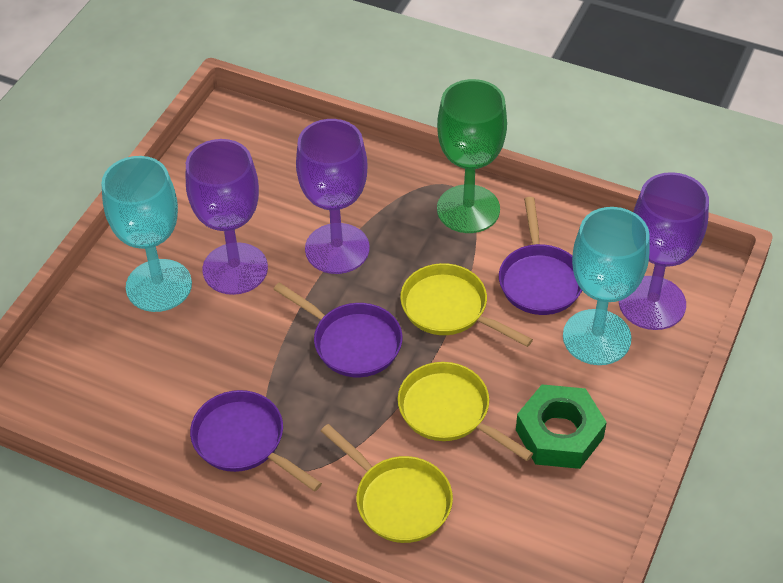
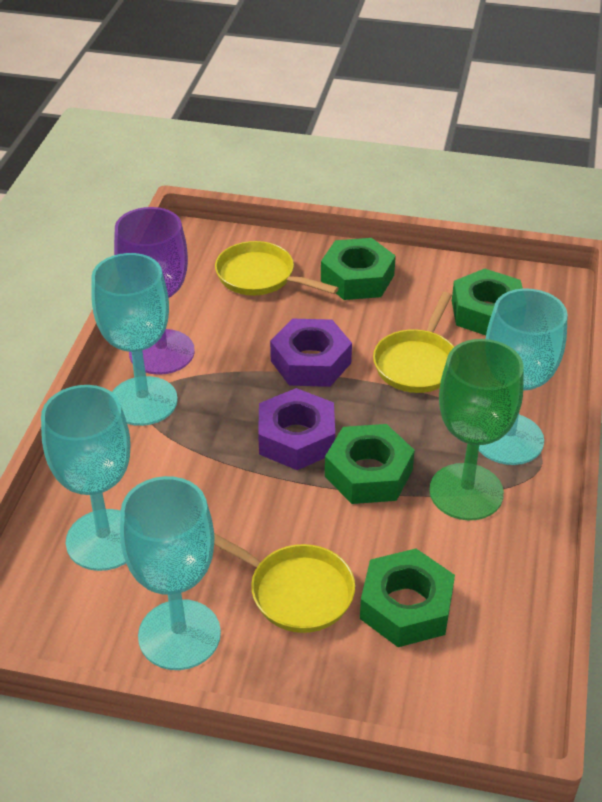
green nut: [516,384,607,469] = 1 -> [321,238,396,300] [325,424,415,504] [360,548,455,647] [452,269,523,336] = 4
purple goblet: [186,139,268,295] [296,119,370,274] [619,172,709,330] = 3 -> [114,207,195,375] = 1
purple nut: none = 0 -> [258,388,335,470] [270,319,352,387] = 2
purple pan: [190,390,322,491] [273,282,403,377] [499,197,582,315] = 3 -> none = 0
turquoise goblet: [102,156,192,312] [563,207,650,365] = 2 -> [41,385,130,571] [91,253,178,426] [120,476,221,670] [479,288,568,465] = 4

